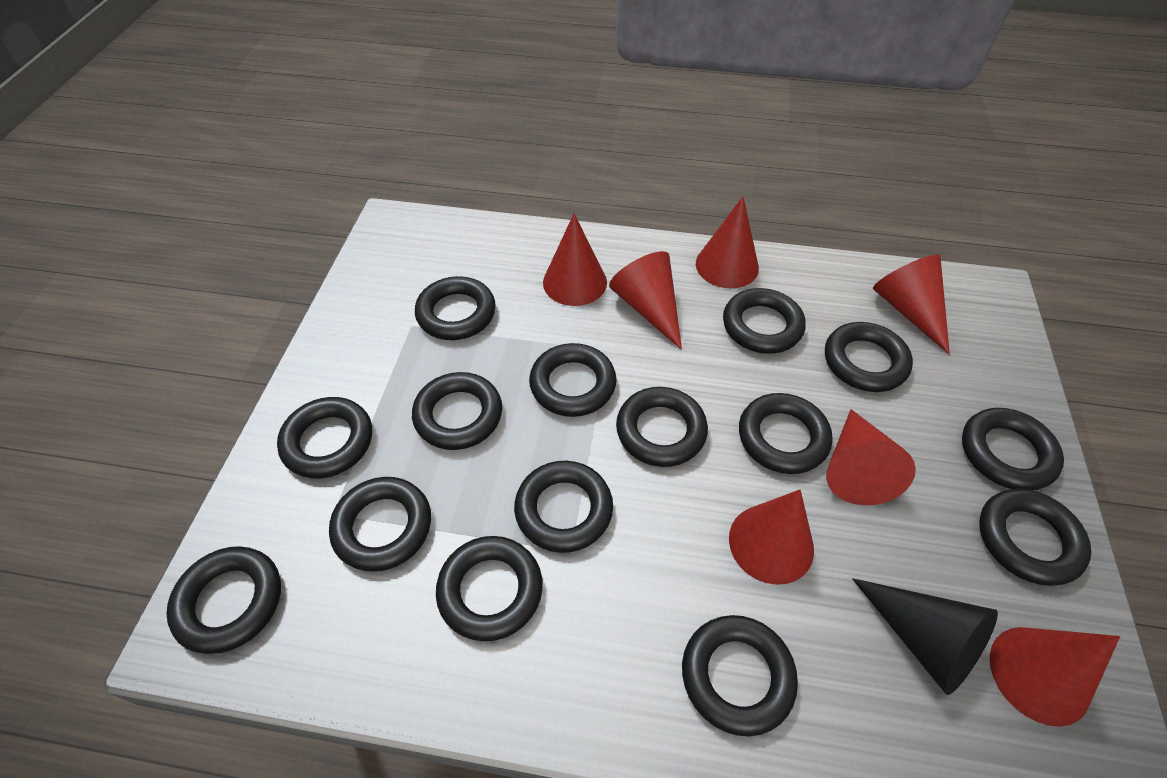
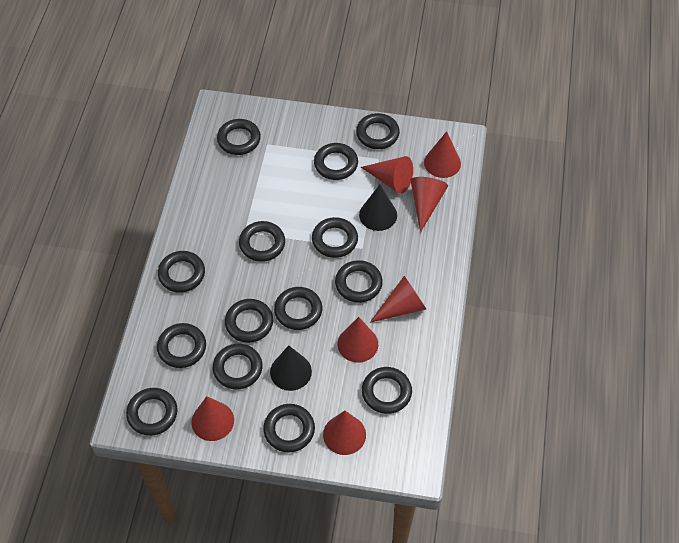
black cone: [852,578,998,695] = 1 -> [270,345,312,391] [359,185,397,231] = 2
black ring: [166,546,281,654] [277,397,372,479] [329,477,431,572] [412,372,502,450] [415,276,496,340] [436,536,543,641] [514,461,613,553] [529,343,616,417] [616,387,708,467] [682,615,798,736] [723,288,806,354] [739,393,832,474] [825,322,913,392] [962,408,1064,490] [979,489,1091,586] = 15 -> [126,388,178,436] [157,323,206,368] [158,251,205,293] [213,344,263,389] [217,119,261,155] [225,299,273,343] [239,221,285,262] [263,404,315,452] [274,287,322,330] [312,217,358,258] [314,143,358,180] [335,260,383,303] [356,113,400,149] [362,367,412,414] = 14

